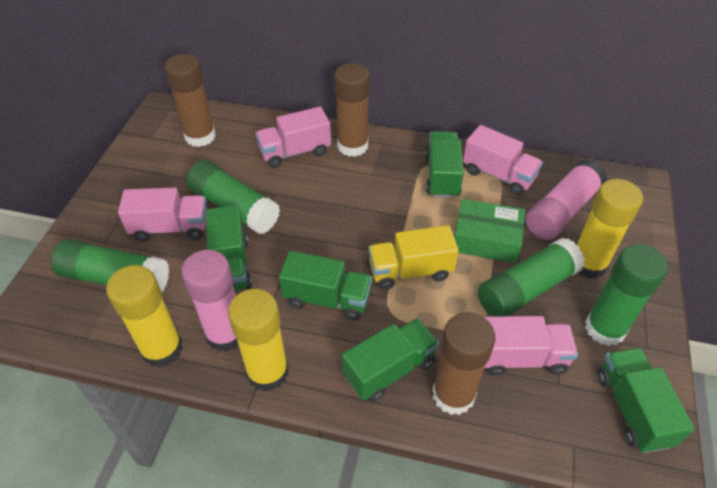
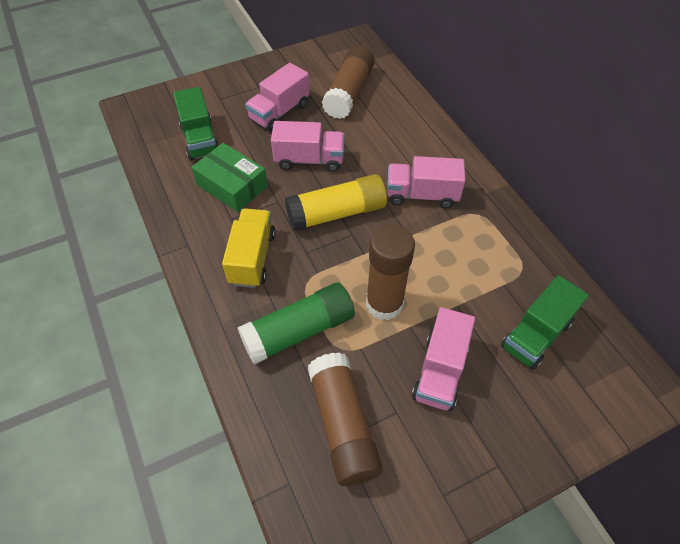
green glue stick: [51,239,169,292] [187,160,280,234] [478,238,585,317] [585,244,668,346] = 4 -> [238,282,355,365] = 1
green truck: [206,205,252,291] [279,251,372,320] [342,318,439,402] [425,131,464,198] [597,348,695,453] = 5 -> [173,87,219,161] [501,275,589,370] = 2
pink glue stick: [181,250,238,352] [526,159,607,240] = 2 -> none = 0
yellow glue stick: [106,265,183,368] [228,289,288,392] [577,179,643,279] = 3 -> [285,174,387,231] = 1

